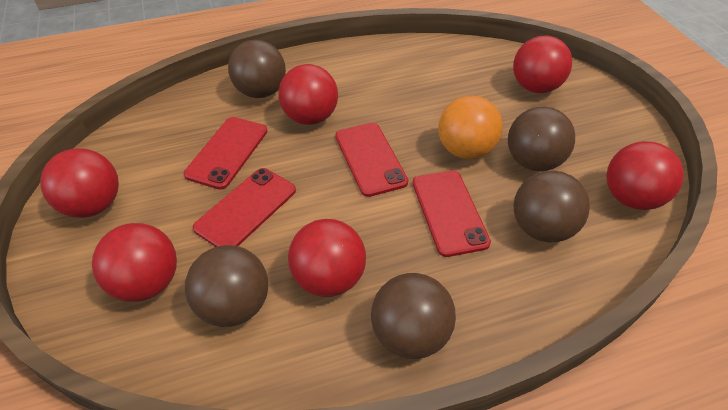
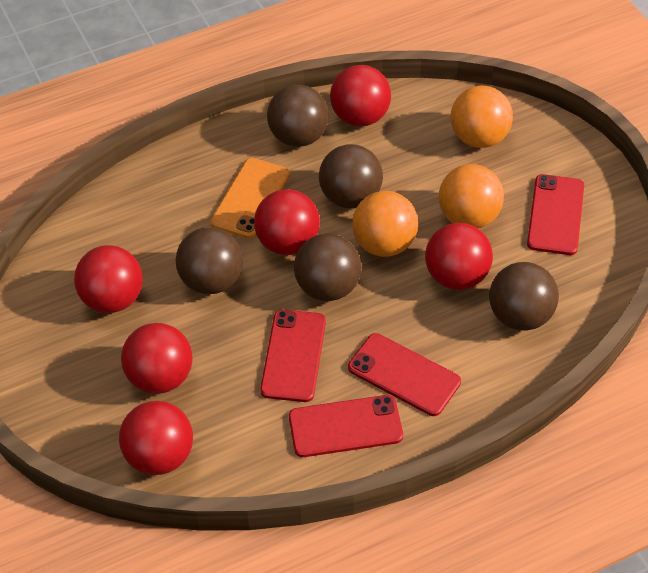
orange ball: [438,95,503,159] = 1 -> [352,191,418,257] [439,164,504,228] [450,86,513,148] = 3
orange phone: none = 0 -> [211,158,290,239] = 1

